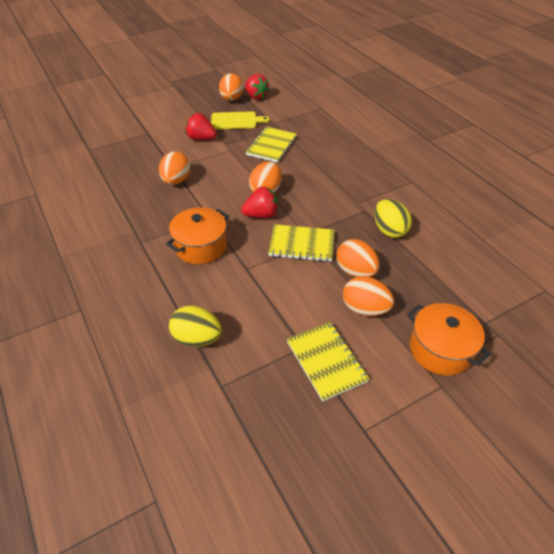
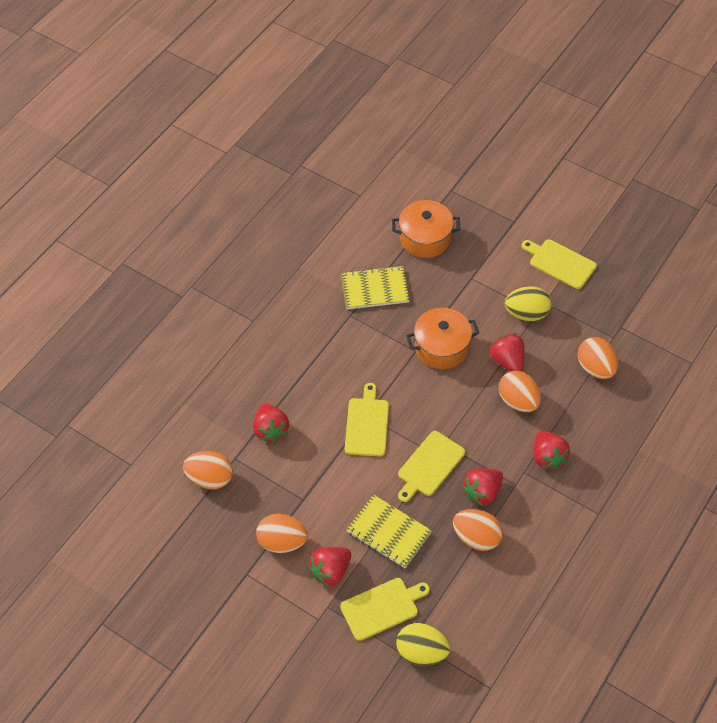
red strawberry: [185,113,217,140] [241,187,278,218] [245,74,269,100] = 3 -> [253,404,289,442] [308,547,351,586] [462,468,503,506] [490,333,525,371] [534,430,570,470] = 5
yellow cutting board: [211,112,270,129] = 1 -> [340,578,430,641] [345,383,389,457] [398,431,465,502] [522,239,597,289] = 4
yellow notebook: [246,126,297,162] [268,224,335,262] [287,322,369,402] = 3 -> [341,266,410,309] [346,494,432,568] = 2

